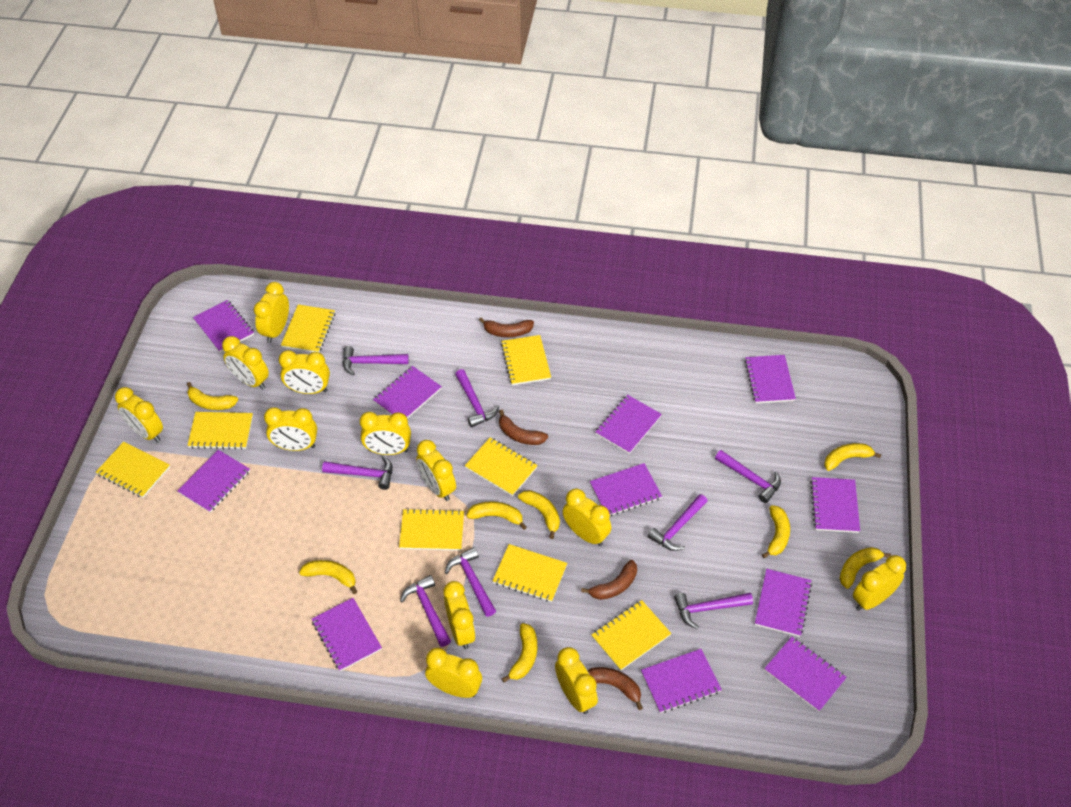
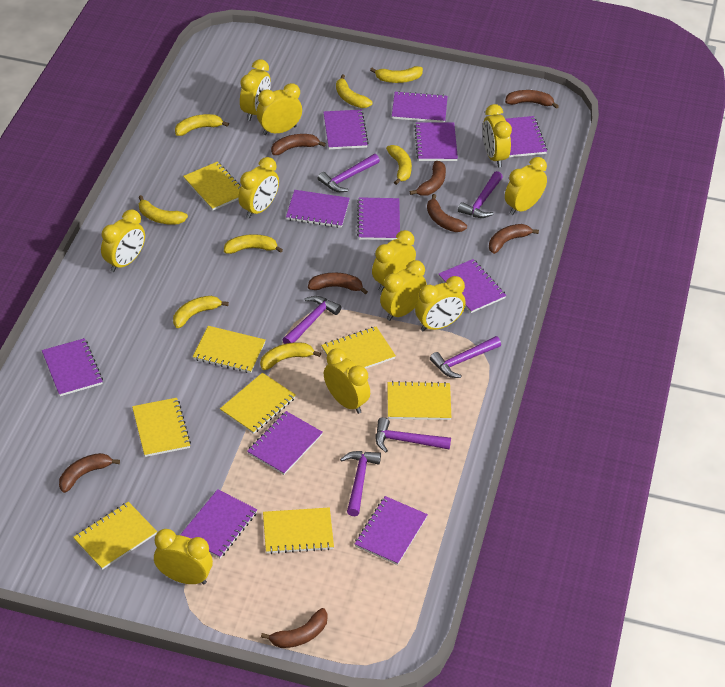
brown banana: [479,318,534,337] [499,410,548,445] [581,560,637,600] [587,667,643,710] = 4 -> [59,453,120,493] [261,608,328,648] [271,134,326,155] [308,272,368,294] [410,161,446,196] [427,194,467,232] [489,224,539,254] [505,90,559,109] = 8
purple hammer: [322,456,393,490] [343,346,409,376] [400,575,451,647] [445,547,496,617] [455,369,499,427] [647,494,708,551] [674,593,753,629] [715,450,781,503] = 8 -> [283,296,341,344] [318,154,380,192] [340,451,381,516] [376,417,451,452] [430,336,501,378] [458,171,503,218] = 6
yellow clock: [115,387,163,442] [222,336,269,389] [254,282,289,343] [264,407,317,451] [279,350,330,394] [360,412,411,455] [416,440,456,501] [425,648,482,698] [444,581,476,649] [555,647,598,714] [563,488,611,546] [853,555,906,611] = 12 -> [101,209,145,272] [154,529,213,585] [238,157,279,219] [240,59,271,121] [257,83,302,135] [324,349,370,414] [372,230,416,292] [380,260,427,321] [415,276,466,332] [483,104,512,167] [505,157,547,215] = 11

